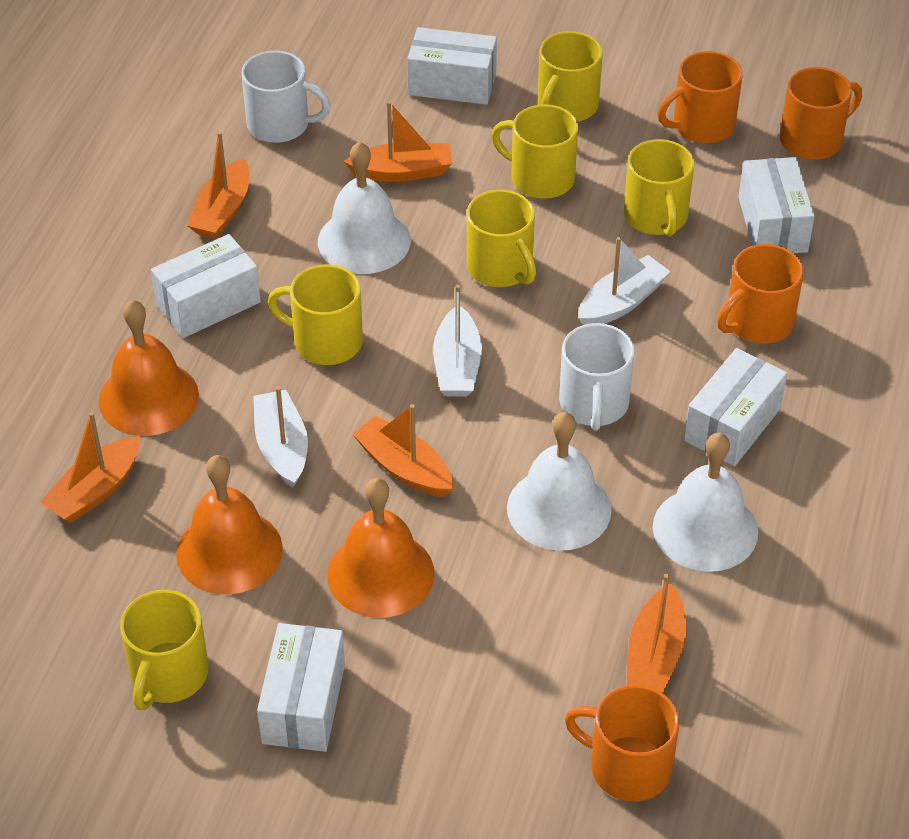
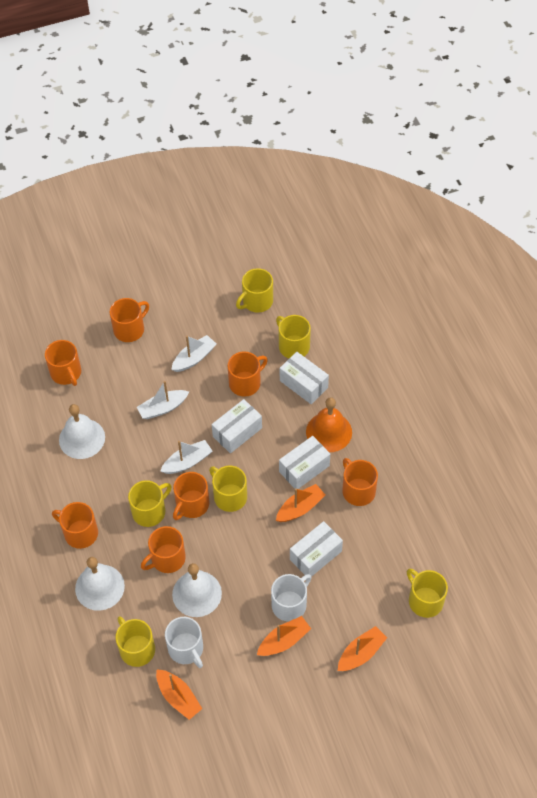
orange bell: [99,300,199,436] [176,455,283,594] [328,478,434,618] = 3 -> [306,397,352,452] = 1
orange boat: [40,412,140,523] [187,132,249,239] [344,101,453,182] [352,404,453,497] [627,574,686,693] = 5 -> [156,670,202,720] [257,616,311,656] [276,484,325,522] [338,626,387,671] = 4
orange mug: [565,685,679,802] [658,51,743,144] [717,244,804,344] [780,67,862,160] = 4 -> [45,340,81,386] [52,502,98,549] [110,298,149,342] [141,526,186,573] [173,472,209,520] [227,351,268,397] [342,458,378,506] = 7
white box: [151,234,261,338] [257,623,345,752] [407,27,497,105] [684,348,787,466] [738,157,815,253] = 5 -> [212,399,262,453] [279,436,330,489] [280,352,329,404] [290,521,343,577] = 4

